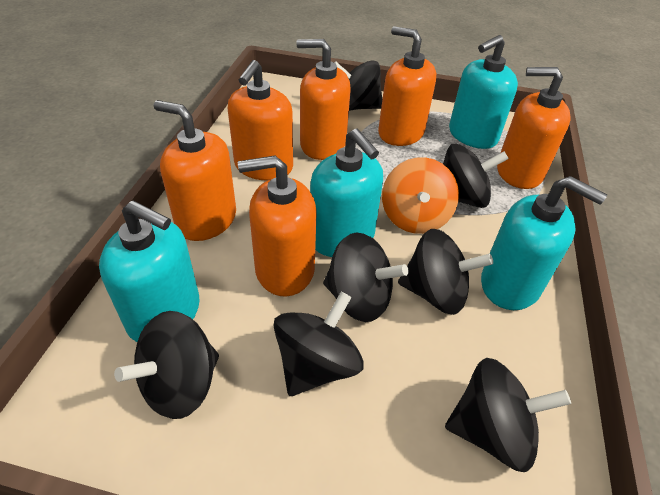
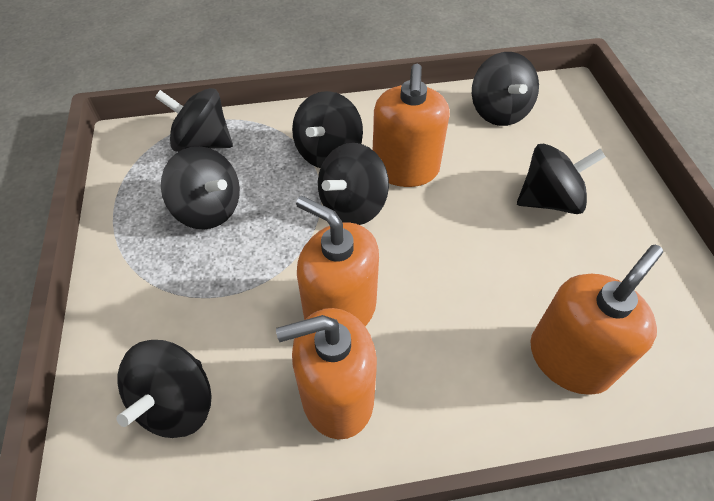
orange soap dispenser: [154,100,236,241] [228,60,293,181] [238,156,317,297] [296,39,351,160] [378,26,436,146] [497,67,571,189] = 6 -> [276,308,377,439] [296,196,379,326] [373,64,450,187] [530,245,663,395] = 4
orange spinning top: [382,157,459,234] = 1 -> none = 0
turquoise soap dispenser: [99,201,200,342] [310,129,383,257] [449,35,518,149] [481,176,607,310] = 4 -> none = 0

